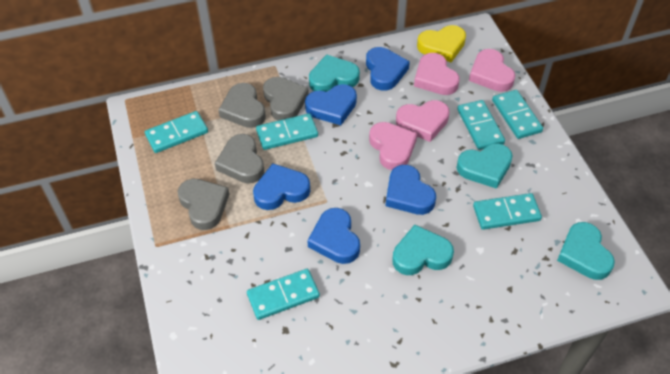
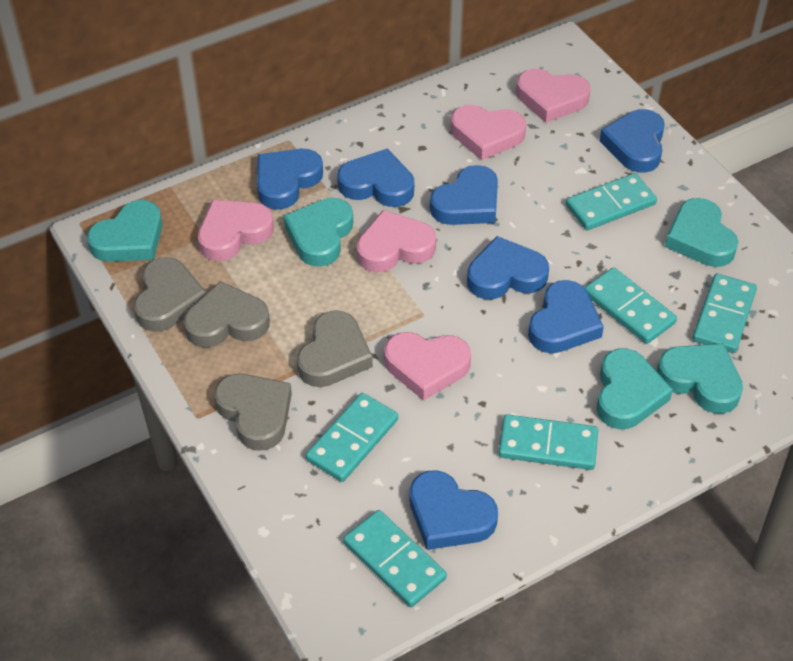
blue heart: [253,163,310,210] [305,84,357,125] [307,208,360,264] [366,47,410,91] [386,165,436,215] = 5 -> [257,149,323,210] [337,149,414,207] [410,470,498,550] [430,165,498,225] [467,236,549,299] [528,280,604,353] [599,109,665,173] = 7
pink heart: [369,122,417,170] [396,100,450,142] [414,53,460,95] [469,49,515,92] = 4 -> [198,200,274,261] [357,210,436,272] [384,332,471,401] [451,105,526,160] [516,69,590,123] = 5
turquoise heart: [309,54,360,92] [392,224,454,275] [456,143,513,189] [557,222,615,280] = 4 -> [87,200,162,262] [284,198,353,267] [597,349,673,429] [657,343,743,414] [665,198,738,267] = 5
yellow heart: [417,25,466,62] = 1 -> none = 0

